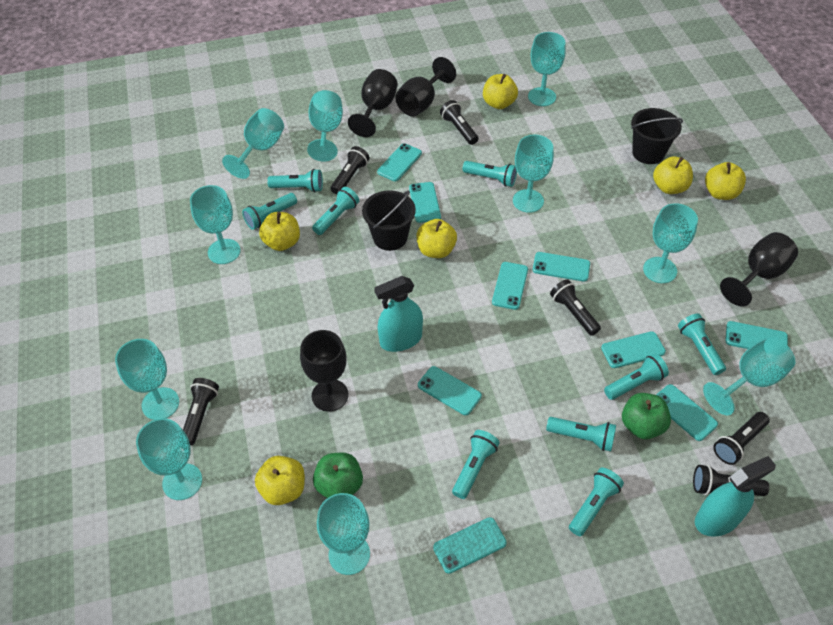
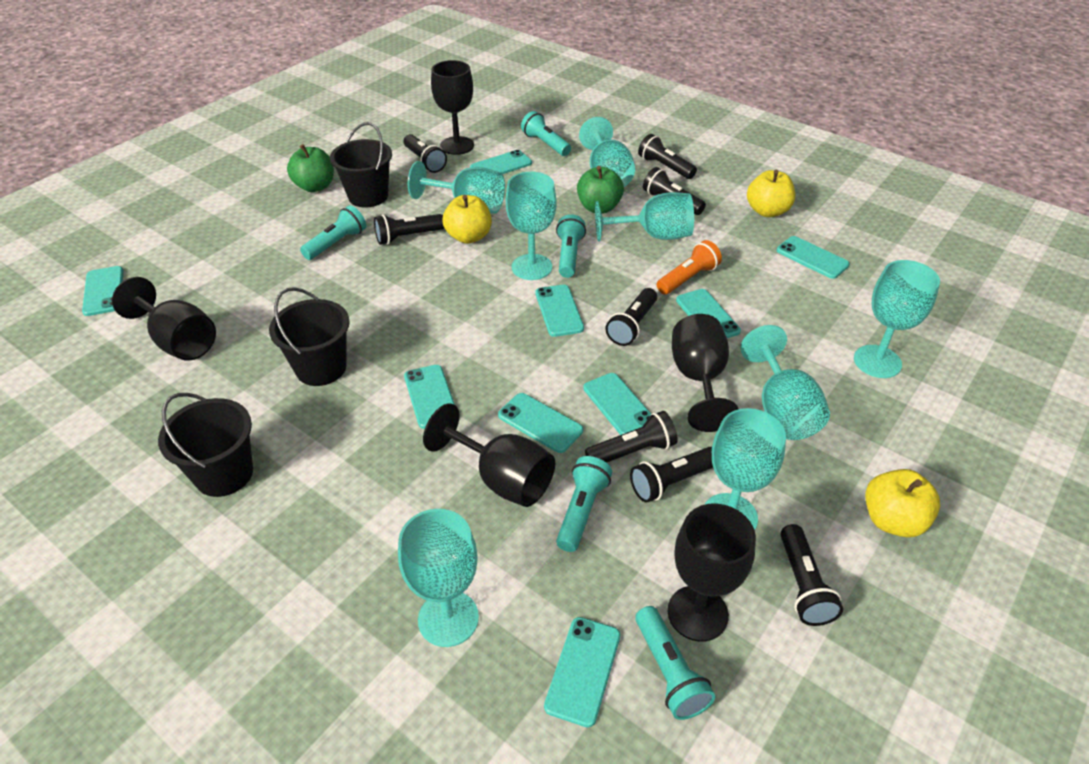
black bucket: [362,190,416,251] [631,108,683,164] = 2 -> [158,393,253,497] [269,287,350,386] [330,122,392,207] = 3
black flashlight: [183,378,219,445] [331,146,370,195] [440,100,478,145] [550,279,601,336] [693,465,769,496] [713,412,769,465] = 6 -> [374,214,444,245] [404,134,447,173] [585,411,678,463] [605,288,657,346] [630,447,713,503] [638,134,697,179] [643,167,706,215] [780,524,843,626] = 8
black goblet: [300,330,349,412] [348,69,398,137] [395,57,456,116] [720,232,798,307] = 4 -> [112,277,216,361] [423,403,555,507] [431,60,474,155] [668,504,756,642] [672,314,739,432] = 5
orange flashlight: none = 0 -> [657,240,722,295] = 1
turquoise flashlight: [242,193,297,230] [267,169,323,192] [312,187,359,235] [452,430,500,499] [462,161,517,187] [546,417,616,451] [569,468,624,536] [604,354,669,400] [678,313,726,375] = 9 -> [300,205,366,260] [521,111,571,156] [556,214,586,278] [556,456,612,552] [635,606,715,720] = 5
turquoise goblet: [115,339,179,420] [136,418,202,500] [190,185,240,264] [222,108,284,179] [307,90,343,162] [317,493,370,575] [513,135,554,213] [528,32,566,106] [643,203,698,283] [703,337,796,415] = 10 -> [398,509,479,647] [408,161,505,214] [506,172,557,280] [579,117,635,187] [595,192,694,242] [704,408,786,530] [740,325,830,440] [854,260,940,378] = 8
turquoise spray bottle: [374,276,423,352] [695,456,776,537] = 2 -> none = 0
yellow apple: [255,456,305,505] [259,212,300,251] [416,219,457,258] [483,74,518,109] [653,156,693,194] [705,162,746,200] = 6 -> [442,195,492,244] [747,170,795,217] [865,469,940,537] = 3

